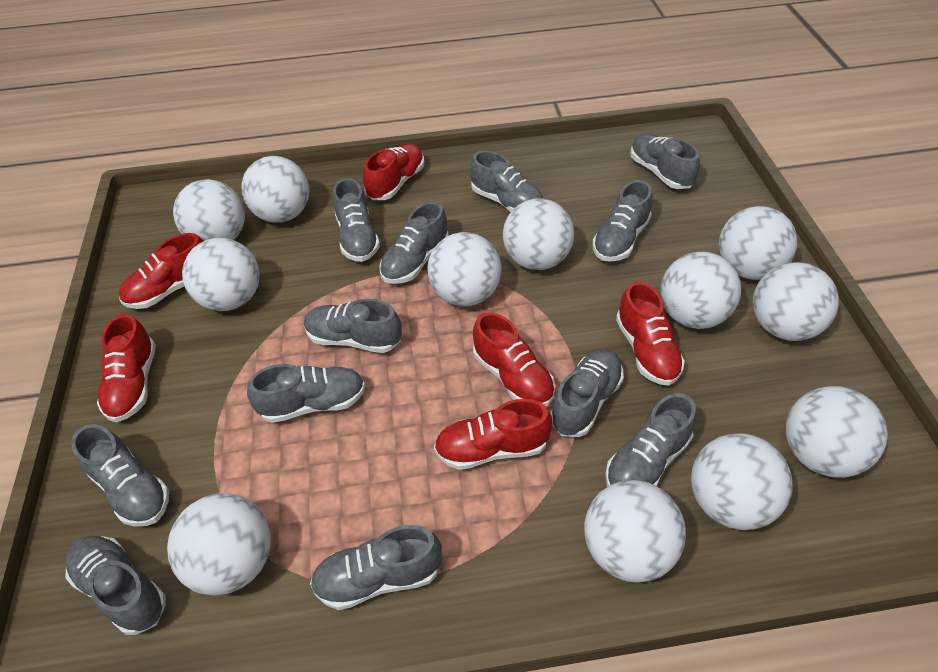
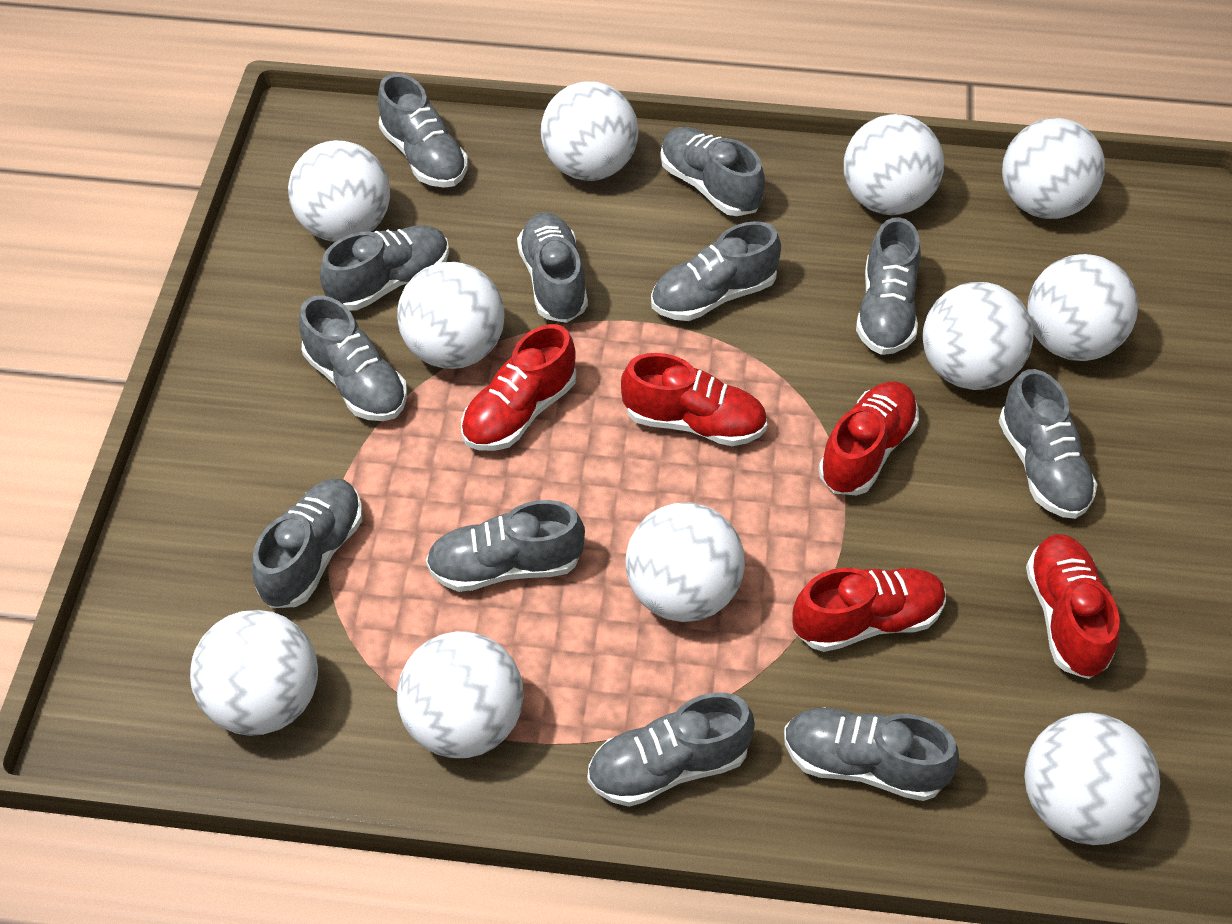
red shoe: [97,314,156,422] [119,233,203,309] [363,144,424,200] [434,399,552,470] [473,312,555,407] [616,282,685,386] = 6 -> [461,324,576,451] [621,353,767,446] [792,568,946,652] [819,381,919,495] [1026,534,1120,679] = 5
white ball: [167,493,271,596] [173,179,245,241] [182,238,260,311] [241,156,309,223] [427,232,502,306] [503,198,574,270] [584,480,686,583] [660,252,741,329] [691,433,793,530] [719,206,797,280] [753,262,839,341] [786,386,888,478] = 12 -> [190,610,318,736] [288,140,390,242] [397,262,505,369] [397,631,524,758] [541,81,638,181] [626,502,745,622] [844,114,944,215] [923,282,1033,390] [1002,118,1105,219] [1024,713,1160,845] [1027,254,1138,361] = 11

